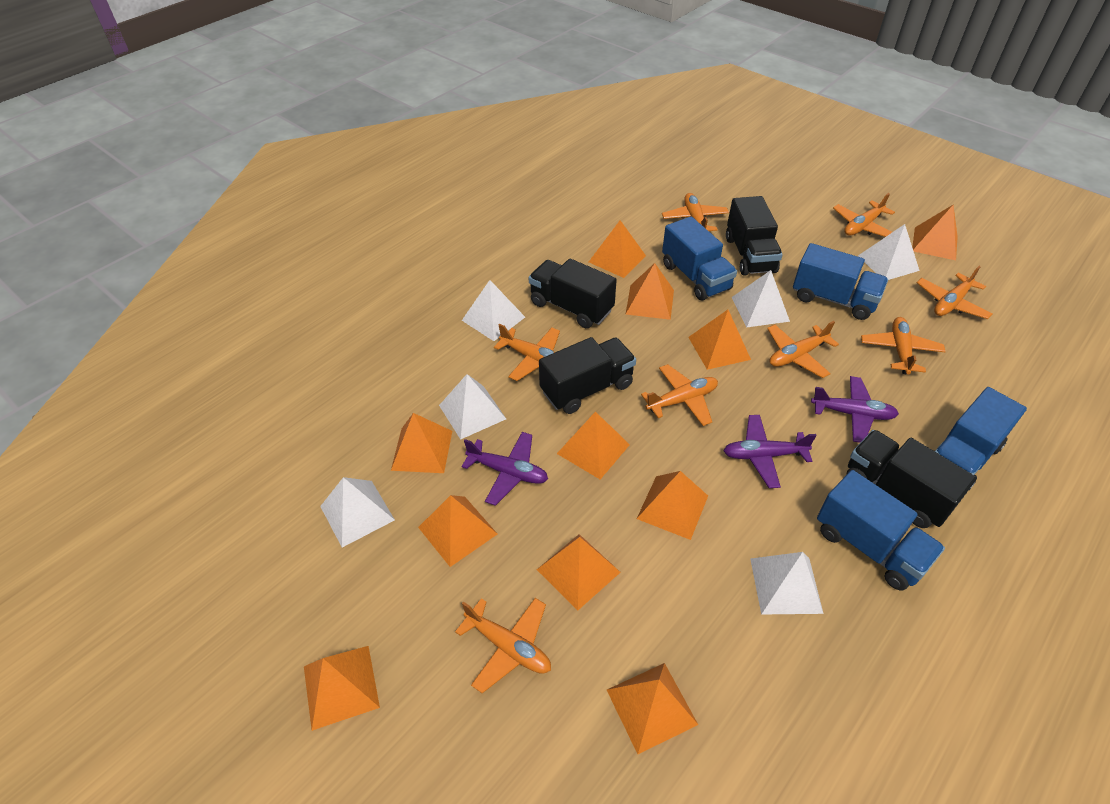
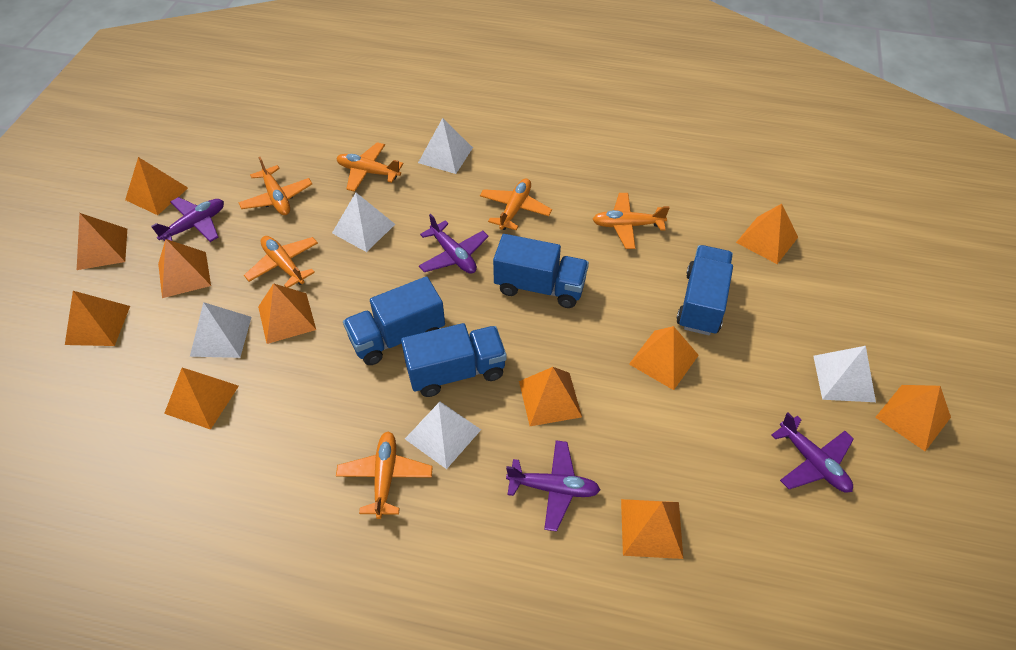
black truck: [528,259,617,328] [539,337,636,414] [726,196,783,276] [846,430,977,528] = 4 -> none = 0
orange plane: [455,598,551,693] [494,324,560,381] [641,364,718,426] [662,193,729,231] [767,321,839,378] [833,193,895,237] [861,317,946,374] [917,266,992,319] = 8 -> [239,157,312,215] [244,236,318,288] [336,142,403,192] [336,431,433,519] [480,178,552,230] [592,193,670,249] = 6
purple plane: [461,432,548,506] [723,415,817,488] [811,376,899,443] = 3 -> [151,197,224,242] [419,214,489,274] [506,440,600,532] [771,412,854,492] = 4
white pyramid: [320,477,395,547] [439,374,506,440] [462,280,525,341] [731,270,790,327] [750,552,824,614] [858,224,920,280] = 6 -> [190,302,251,358] [332,193,395,252] [405,402,481,469] [418,118,473,174] [813,346,876,402] = 5

